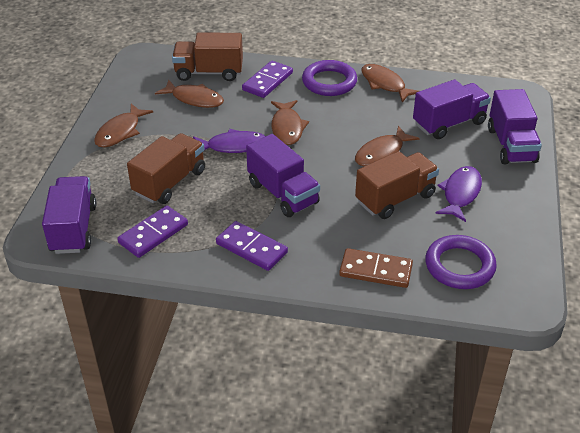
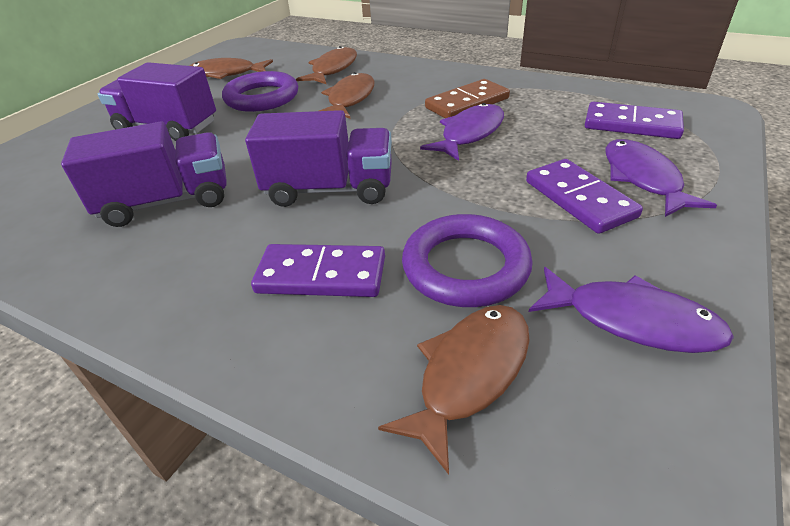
brown fish: [94,104,153,147] [155,80,224,108] [271,100,309,145] [355,126,420,166] [361,64,419,102] = 5 -> [189,58,273,79] [296,46,357,84] [319,72,375,119] [378,305,530,474] = 4
brown truck: [127,133,205,204] [172,32,243,81] [355,151,439,219] = 3 -> none = 0
purple fish: [193,129,265,153] [435,166,482,222] = 2 -> [420,103,504,161] [529,267,734,353] [606,139,717,217] = 3
purple truck: [42,176,97,254] [246,134,320,217] [413,80,491,139] [488,89,542,165] = 4 -> [61,121,227,227] [98,62,216,141] [245,110,392,207] = 3

